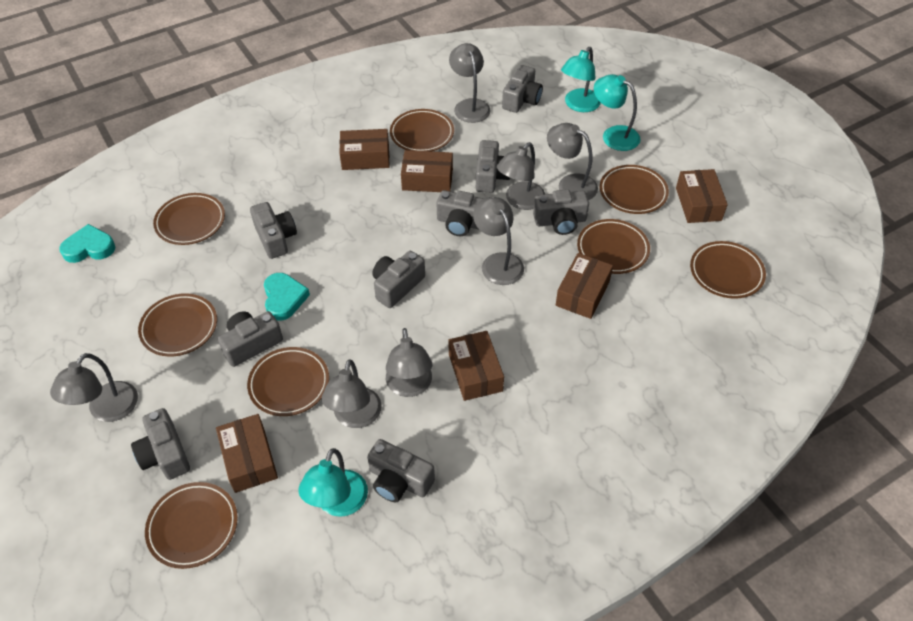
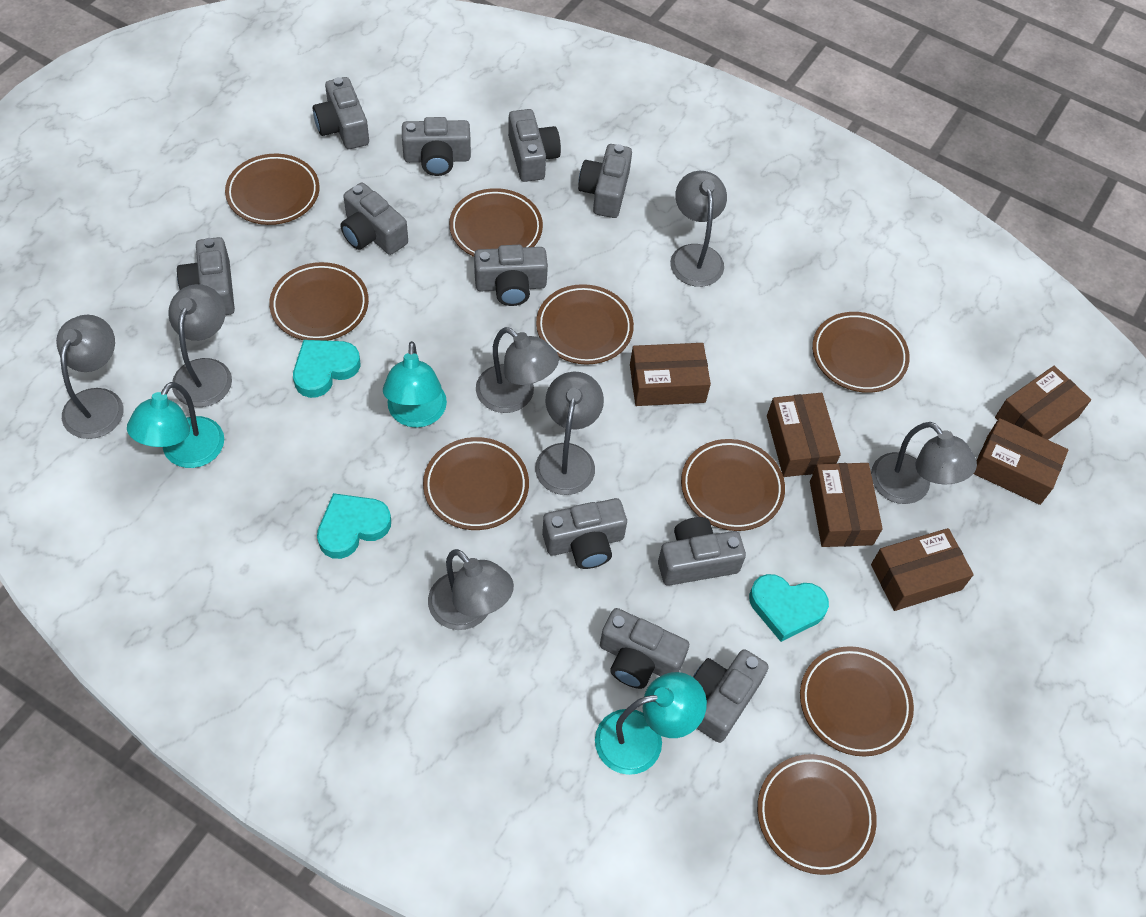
brown plate: [138,293,217,357] [145,482,238,569] [153,193,225,245] [247,347,329,416] [390,109,454,151] [577,219,650,274] [600,165,669,214] [690,241,766,299] = 8 -> [225,154,320,225] [269,262,369,341] [423,437,529,530] [449,188,543,257] [536,284,634,365] [681,439,785,531] [757,754,877,875] [800,646,914,757] [812,312,910,393] = 9
grey camera: [131,408,190,480] [218,311,283,367] [250,202,297,259] [367,439,435,503] [372,251,425,308] [437,190,484,236] [476,140,510,193] [502,65,543,113] [533,189,589,235] = 9 -> [177,237,235,315] [313,77,369,149] [340,183,408,255] [402,117,471,176] [474,245,548,306] [508,109,561,182] [542,498,627,569] [578,144,632,218] [600,608,689,689] [658,517,746,586] [693,649,769,743] = 11
turquoise heart: [59,224,115,263] [264,273,310,321] = 2 -> [293,340,361,398] [317,493,391,559] [749,574,829,642] = 3

